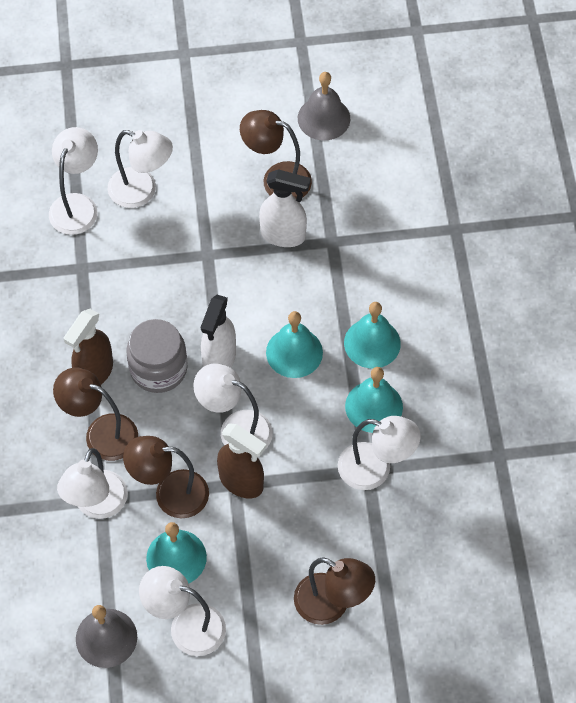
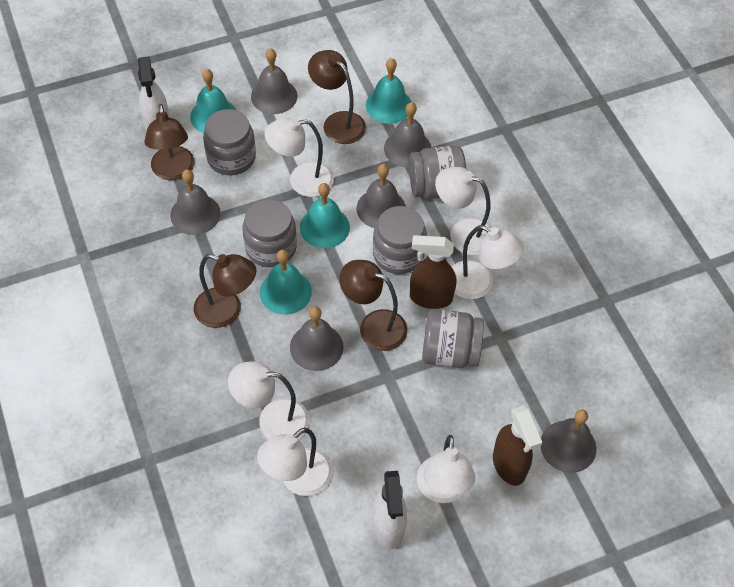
grey bell: [76,605,137,668] [298,72,350,141] = 2 -> [170,169,221,235] [251,48,297,114] [290,306,343,371] [357,164,406,228] [384,102,432,168] [540,409,596,473] = 6
grey jar: [126,319,187,393] = 1 -> [203,109,256,175] [243,199,297,267] [373,206,427,274] [409,146,466,199] [422,309,484,368] = 5

